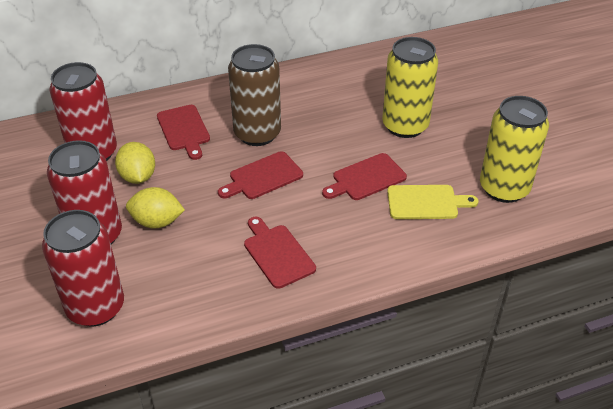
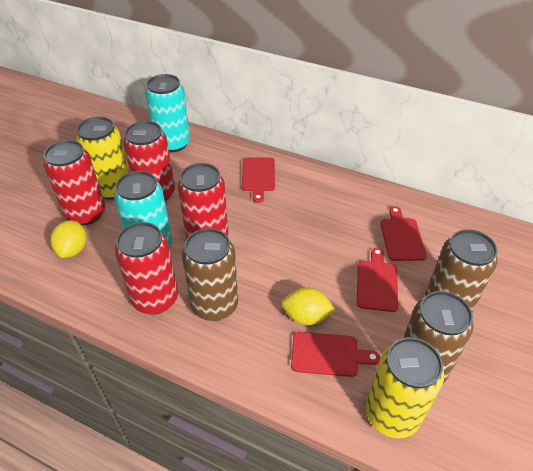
brown can: [228,44,281,146] = 1 -> [182,228,238,321] [403,291,473,384] [425,229,498,313] = 3
red can: [42,210,124,327] [47,140,122,244] [49,62,117,161] = 3 -> [44,140,105,225] [115,222,178,314] [123,121,175,201] [177,163,228,239] = 4
turquoise can: none = 0 -> [114,171,172,247] [145,74,190,152] = 2
yellow cutting board: [387,185,478,219] = 1 -> none = 0

